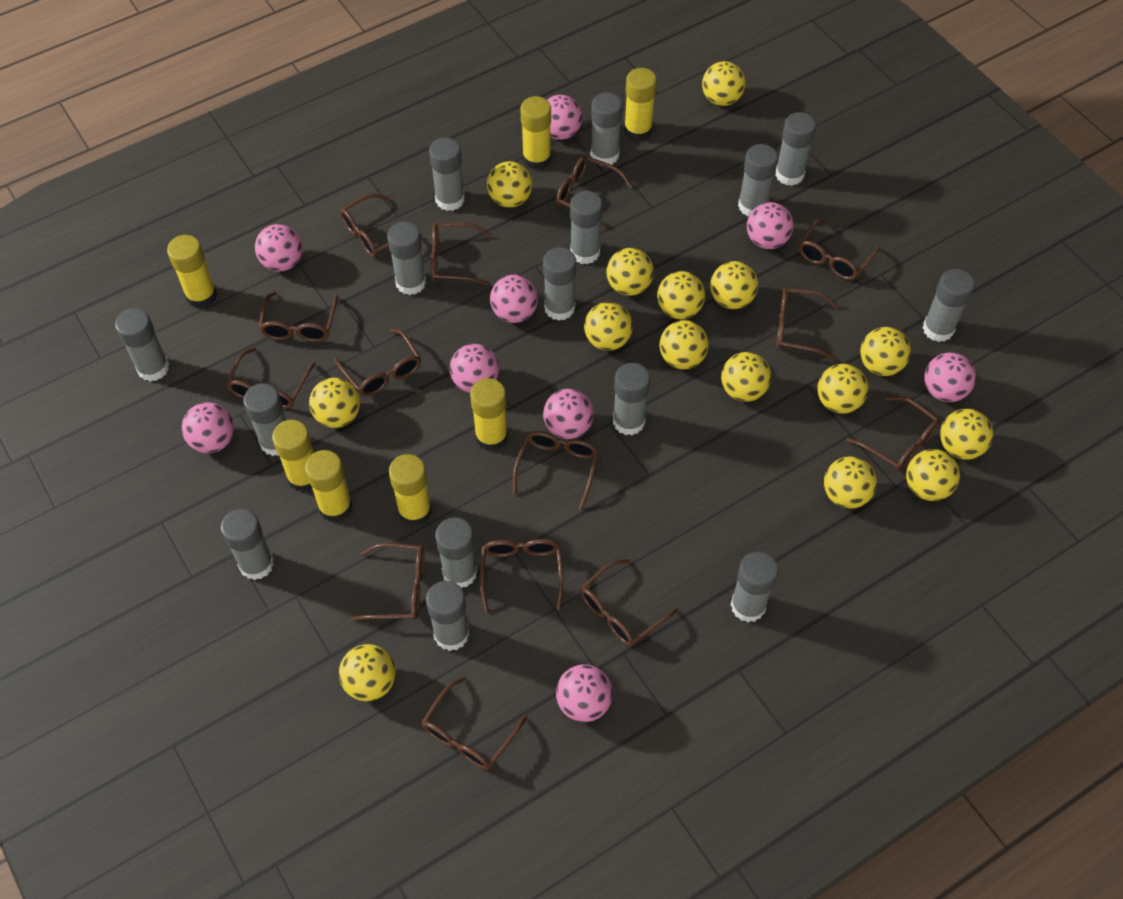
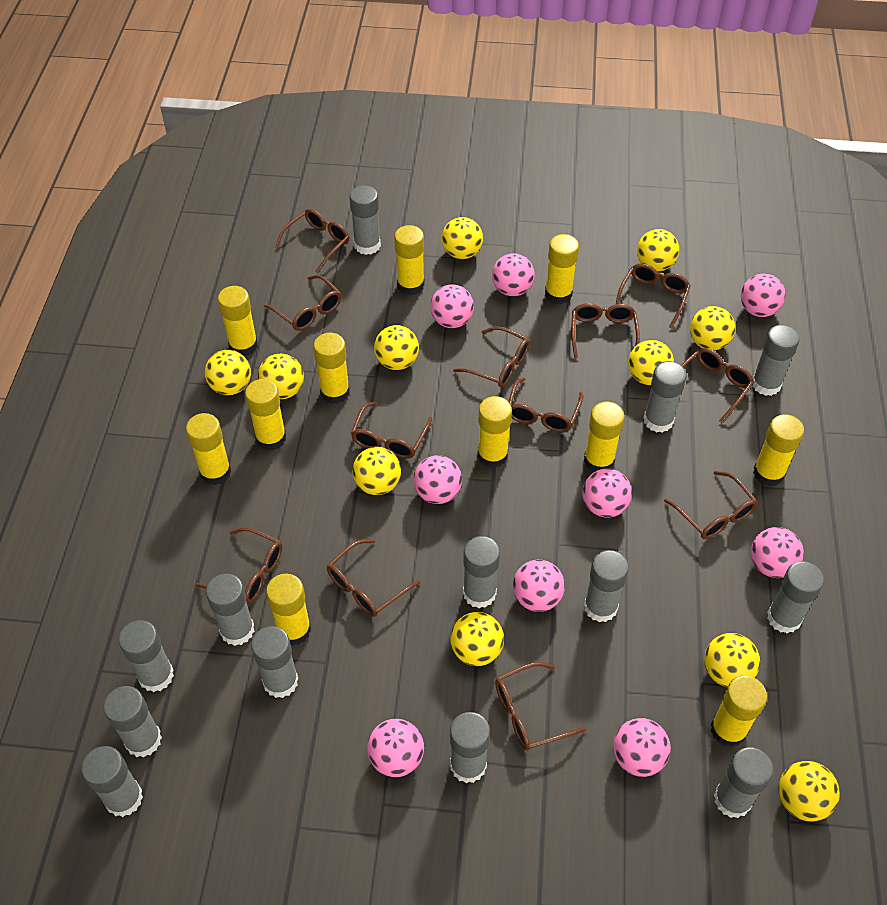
brown glasses: [226,347,316,409] [259,291,338,342] [334,328,421,396] [340,194,422,257] [351,543,424,621] [422,677,527,770] [431,222,491,285] [480,539,563,612] [512,431,599,510] [556,156,632,229] [580,559,678,646] [776,288,838,360] [799,219,880,280] [846,396,940,471] = 14 -> [196,527,282,604] [264,275,341,331] [275,209,349,273] [326,539,420,617] [351,401,432,459] [453,326,530,388] [495,662,586,751] [509,377,583,432] [571,303,640,358] [616,263,691,328] [664,471,758,539] [681,348,754,423] = 12
grey glue stick: [115,308,169,381] [221,509,274,580] [243,384,286,456] [387,222,426,295] [426,581,469,651] [429,138,465,211] [435,517,477,588] [543,247,576,321] [570,191,603,264] [591,92,622,166] [613,363,650,435] [731,552,778,622] [738,144,778,216] [775,112,816,186] [923,269,974,342] = 15 -> [81,746,143,817] [103,686,162,758] [119,620,174,692] [206,574,254,646] [251,626,298,698] [349,185,381,255] [450,712,490,783] [463,536,500,608] [584,550,629,622] [644,361,687,433] [714,747,773,818] [752,325,800,396] [767,561,824,634] = 13
yellow ball: [309,378,360,428] [339,644,396,701] [487,161,532,207] [584,302,633,351] [607,248,654,296] [657,271,705,319] [659,320,709,369] [702,61,745,106] [710,261,758,309] [721,352,771,402] [818,364,868,414] [824,456,877,509] [860,327,911,376] [906,449,960,501] [940,409,993,460] = 15 -> [205,350,251,395] [258,354,304,399] [353,447,401,495] [374,325,419,370] [442,217,483,259] [450,612,504,666] [628,340,674,385] [637,229,679,271] [690,306,735,350] [704,633,760,687] [778,761,840,821] = 11
yellow glue stick: [167,235,217,308] [272,420,313,492] [305,450,353,522] [389,454,432,526] [470,378,508,451] [520,96,551,170] [624,68,657,141] = 7 -> [186,413,231,485] [218,286,258,356] [245,379,286,451] [266,574,311,646] [313,333,350,404] [394,225,425,295] [477,396,512,468] [545,234,579,304] [584,401,625,472] [711,676,767,747] [753,414,804,486] = 11

